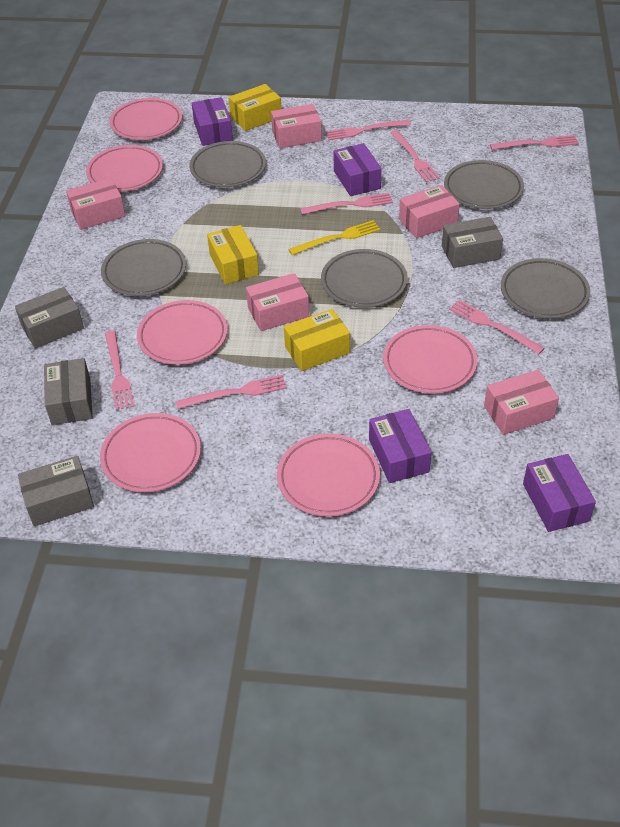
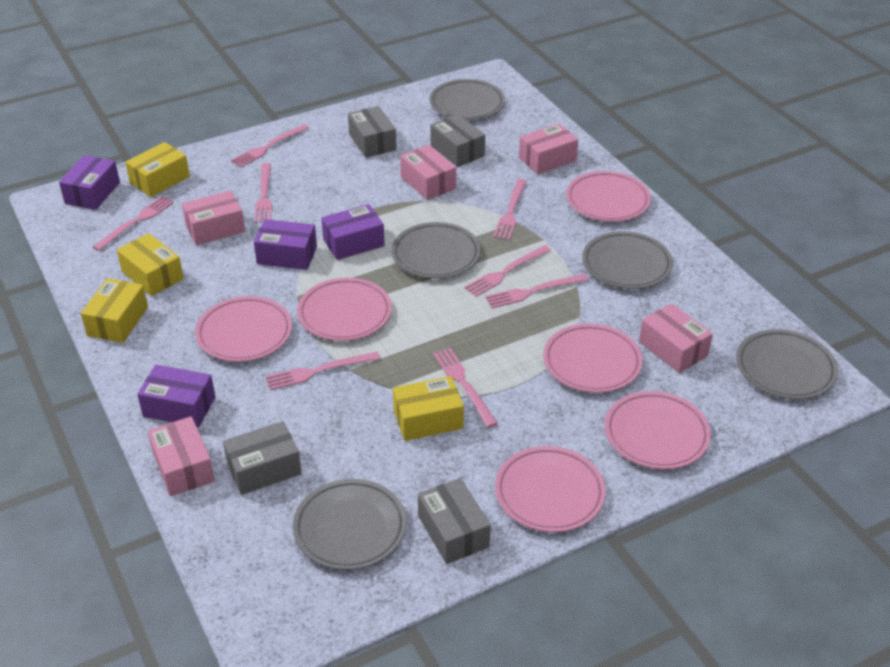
pink fork: [105,330,134,410] [176,375,287,409] [300,193,393,215] [326,120,411,140] [391,130,440,182] [449,300,545,354] [490,135,579,150] = 7 -> [93,196,174,251] [231,124,309,168] [254,163,272,223] [266,351,381,390] [433,348,498,428] [464,245,551,297] [485,274,589,308] [493,179,527,240] = 8
yellow box: [207,225,259,284] [229,84,281,131] [284,309,350,371] = 3 -> [81,278,148,343] [117,233,184,296] [125,142,190,197] [393,376,464,441] = 4
yellow fork: [288,220,381,255] = 1 -> none = 0

